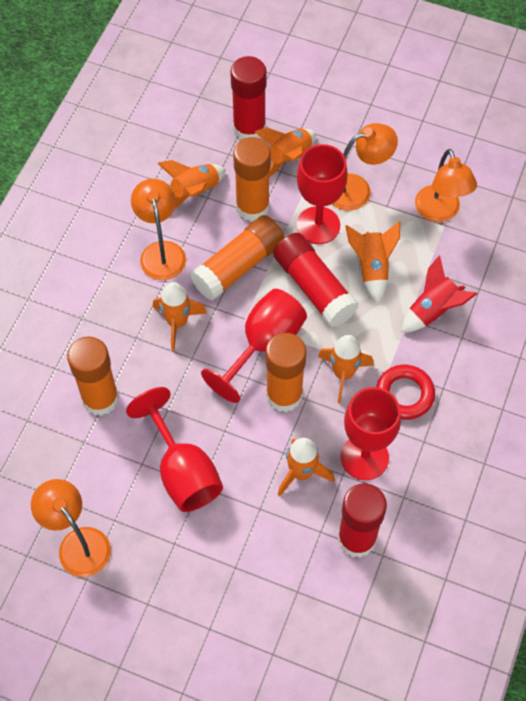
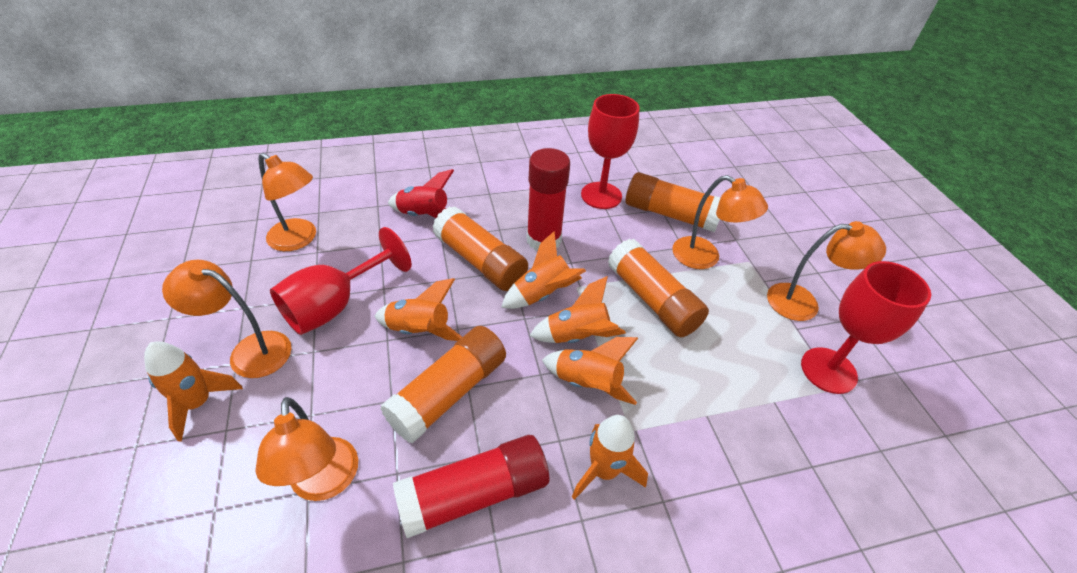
orange lamp: [31,479,111,577] [131,179,186,280] [333,123,398,211] [415,149,477,222] = 4 -> [162,260,291,378] [255,397,358,501] [258,153,316,251] [672,175,768,269] [767,221,886,321] = 5
red glue stick: [230,56,267,140] [273,233,358,327] [338,484,387,558] = 3 -> [393,435,549,538] [527,148,570,250] = 2
red goblet: [126,387,223,512] [201,289,307,403] [297,144,348,244] [341,387,401,480] = 4 -> [270,227,412,335] [581,94,640,209] [801,261,931,394] = 3
red ring: [376,365,435,420] = 1 -> none = 0

